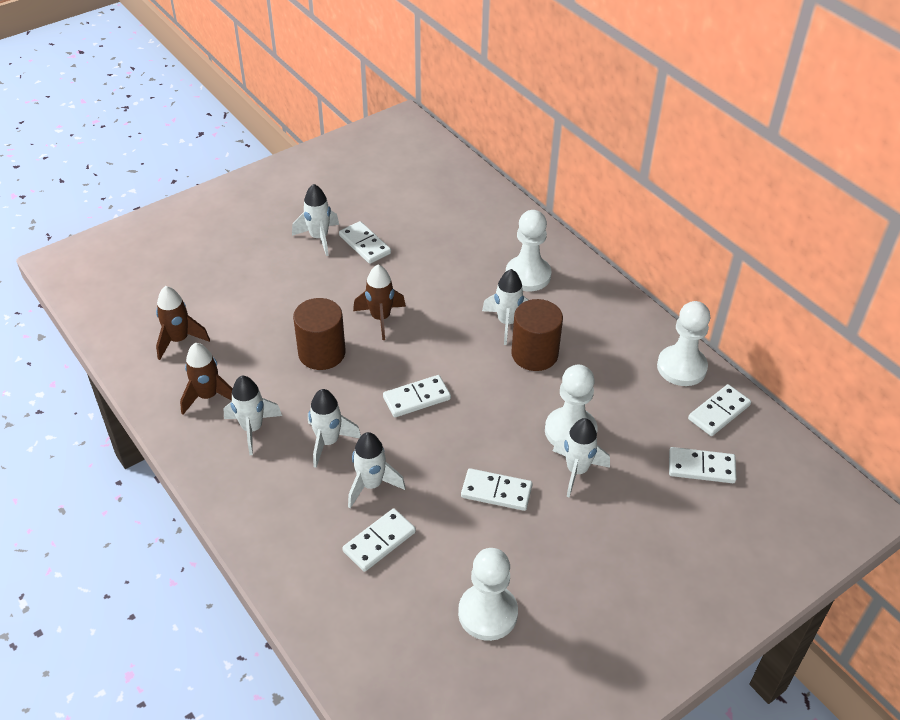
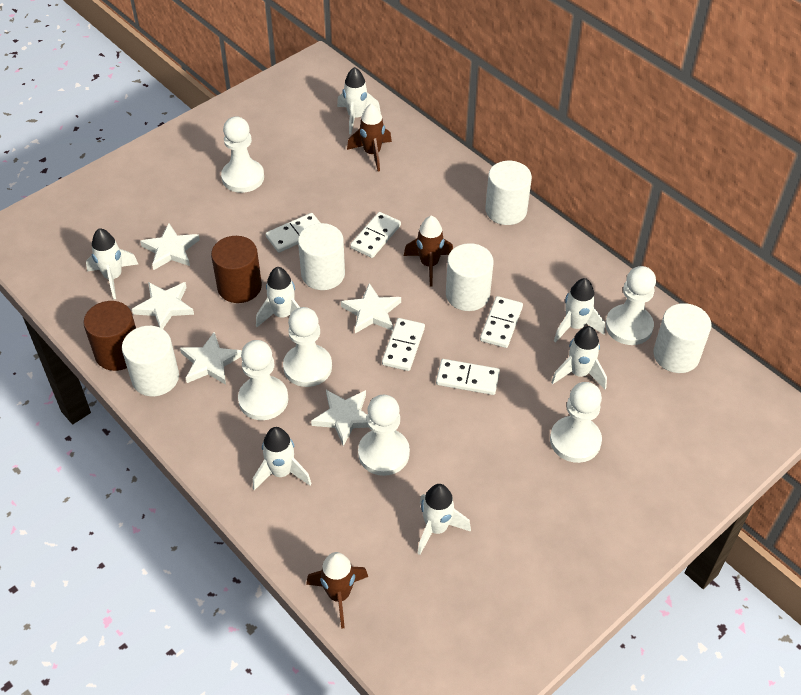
white cylinder: none = 0 -> [122,326,179,396] [298,223,345,290] [446,243,494,311] [485,161,532,225] [653,303,711,373] = 5
white domino: [339,221,391,264] [342,508,416,572] [383,375,451,417] [461,468,533,511] [669,447,736,483] [688,384,751,436] = 6 -> [266,213,320,252] [350,212,401,258] [382,318,425,371] [436,359,500,395] [480,296,523,348] = 5
white pawn: [458,548,518,641] [506,210,551,291] [545,365,598,446] [657,301,710,386] = 4 -> [221,116,264,193] [238,340,288,420] [283,307,332,387] [358,395,410,476] [550,382,602,463] [605,266,656,345] = 6
white rocket: [223,376,282,455] [292,184,339,256] [308,389,361,468] [348,432,406,508] [482,269,528,345] [553,418,610,498] = 6 -> [86,228,138,299] [253,427,312,490] [256,267,300,327] [337,67,381,134] [417,484,471,555] [551,326,607,389] [554,278,605,343] = 7
white star: none = 0 -> [132,282,194,329] [140,223,200,270] [180,332,242,385] [311,390,368,446] [341,283,401,333] = 5

